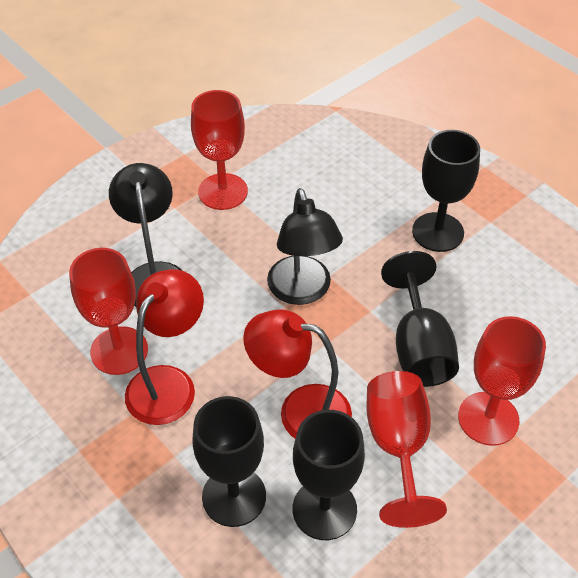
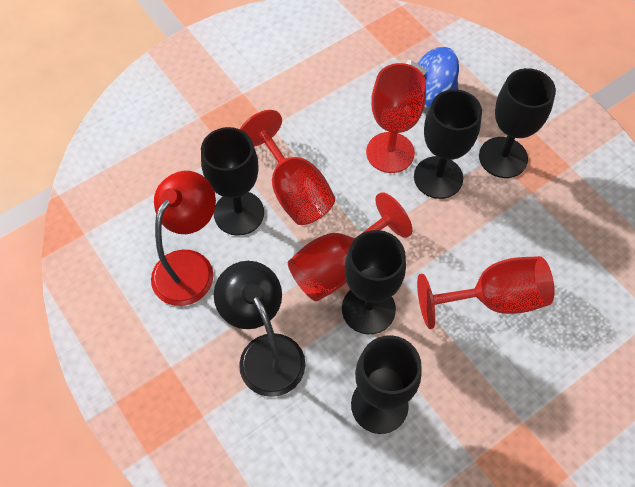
black goblet: [192,396,266,527] [293,410,365,540] [381,251,459,387] [412,130,480,252] = 4 -> [201,127,264,236] [342,230,406,334] [351,335,422,434] [414,89,482,199] [479,68,556,178] = 5
black lamp: [109,163,183,307] [267,188,343,305] = 2 -> [214,261,305,397] = 1
blue spinning top: none = 0 -> [406,47,459,108] = 1
red lamp: [125,269,204,425] [243,309,352,439] = 2 -> [151,171,216,306] = 1

